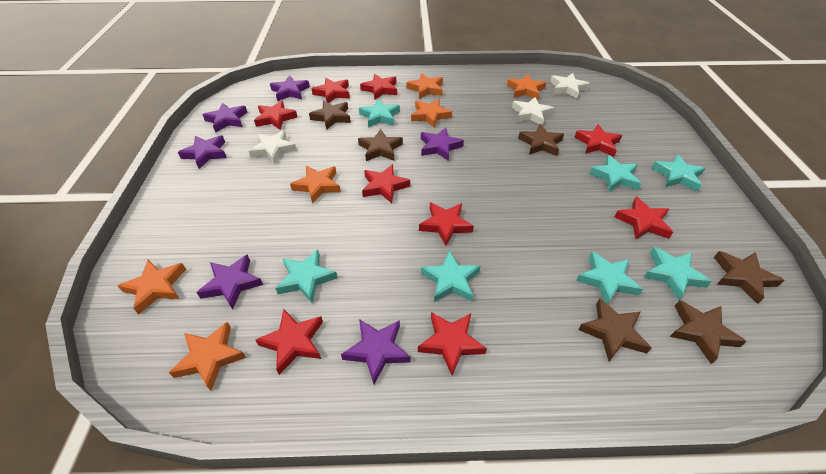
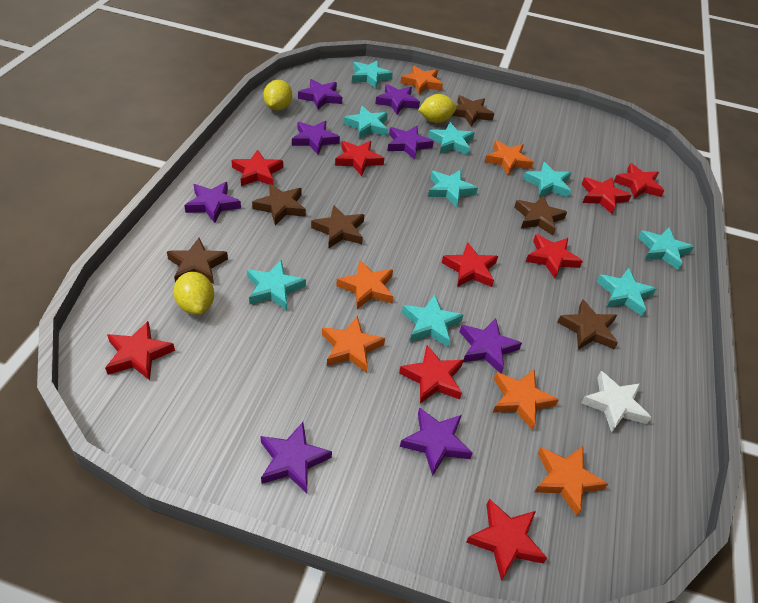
purple star: [178,135,227,169] [196,254,263,310] [203,103,248,133] [270,75,310,101] [341,319,411,384] [421,128,464,161] = 6 -> [184,182,241,223] [260,422,332,493] [292,121,340,155] [298,79,342,110] [375,84,420,115] [387,126,434,160] [400,407,473,476] [459,318,522,373] = 8
turquoise star: [275,250,337,303] [359,99,400,128] [421,250,481,302] [576,251,643,304] [589,155,642,192] [643,247,712,300] [652,154,706,192] = 7 -> [247,260,306,310] [343,106,388,139] [352,60,393,88] [402,294,463,347] [428,122,475,155] [428,170,478,207] [523,162,571,197] [597,268,657,316] [638,227,694,270] = 9
white star: [249,130,297,164] [512,97,554,126] [550,73,590,99] = 3 -> [581,371,652,433] = 1
yellow lemon: none = 0 -> [173,272,214,315] [263,80,292,110] [418,94,457,123] = 3

